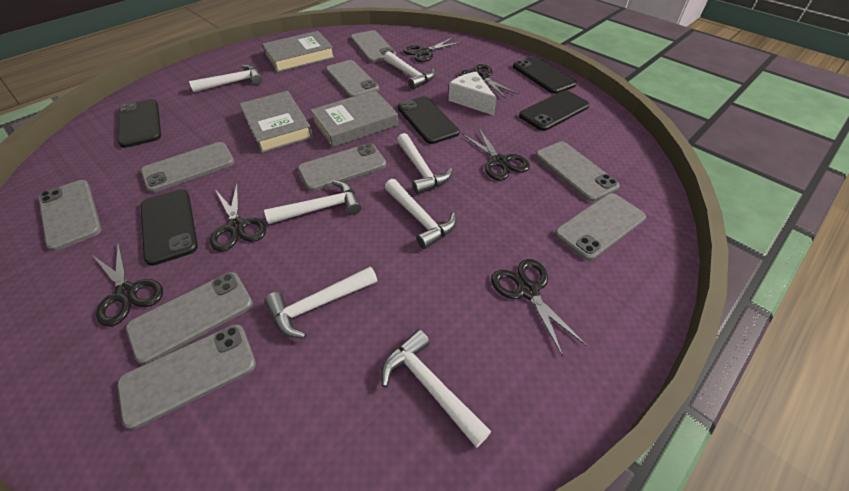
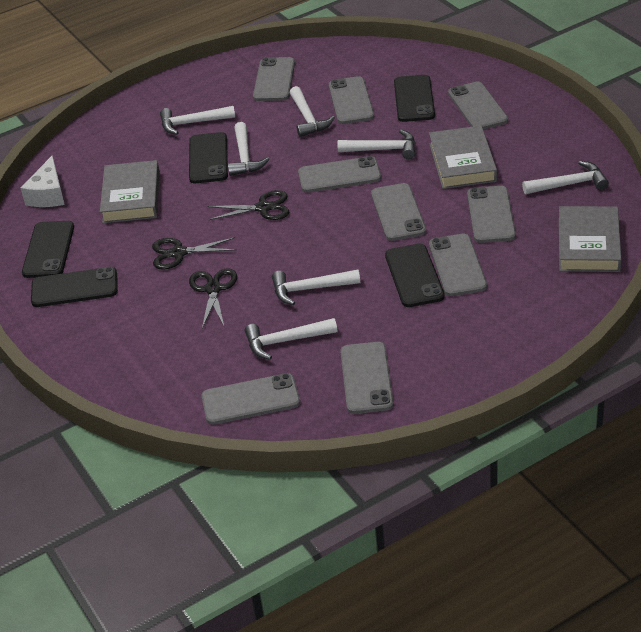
black scissors: [93,242,163,327] [210,184,266,252] [403,37,462,62] [458,64,518,99] [462,129,530,180] [491,259,586,357] = 6 -> [152,237,237,269] [189,268,237,328] [207,190,289,220] = 3

